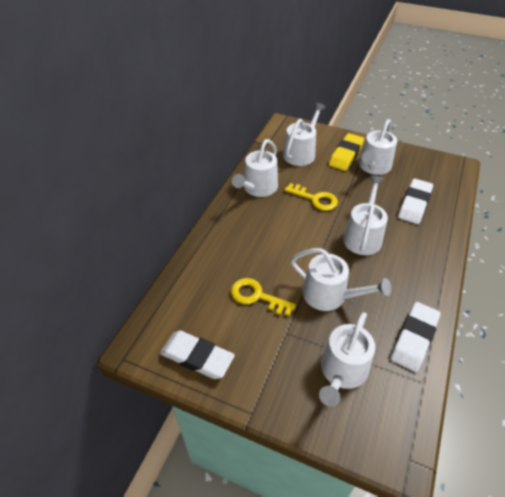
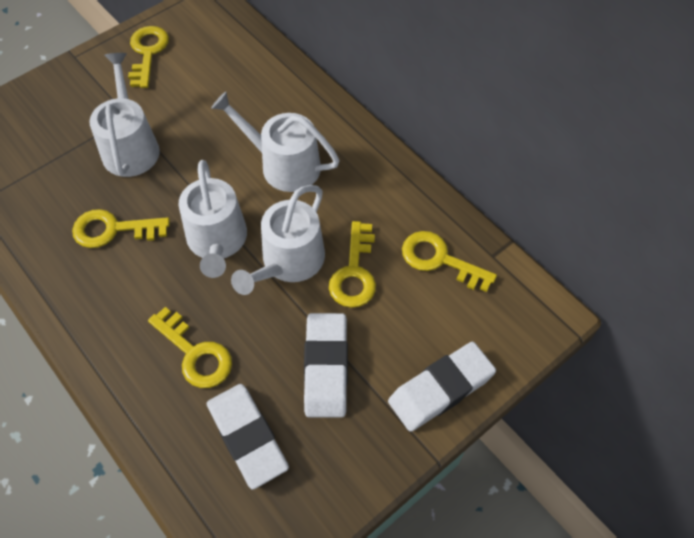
white watering can: [232,139,278,197] [283,102,326,166] [291,248,391,311] [319,312,375,407] [343,175,388,255] [359,119,397,175] = 6 -> [89,53,160,177] [179,160,247,278] [211,92,340,192] [231,185,325,295] = 4
yellow eraser: [329,133,364,171] = 1 -> none = 0
yellow key: [231,278,296,316] [284,183,338,211] = 2 -> [72,209,170,248] [128,26,169,88] [148,307,232,388] [329,221,376,308] [402,231,497,292] = 5

